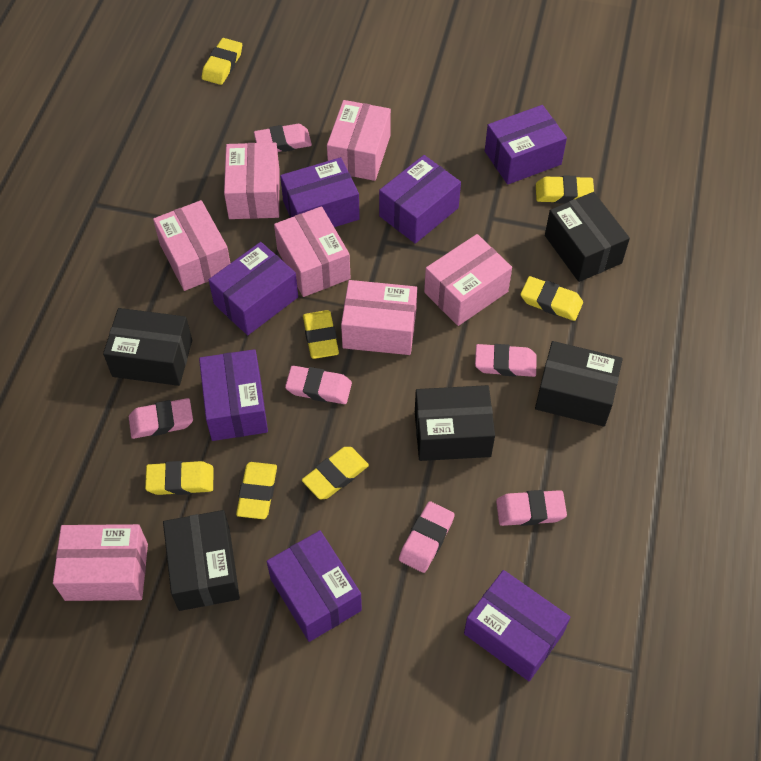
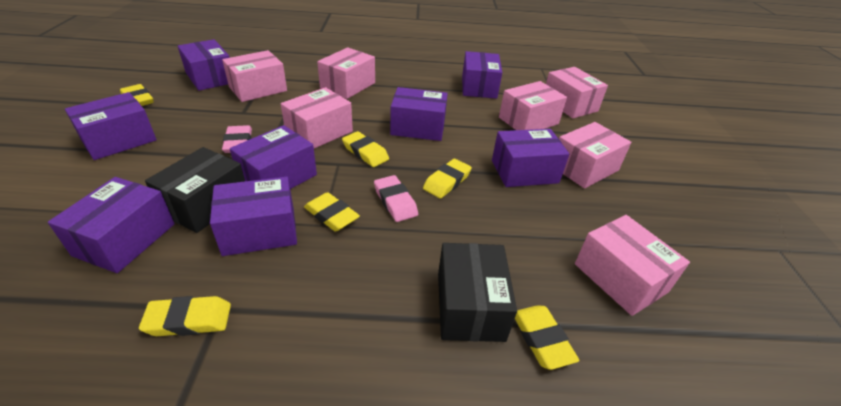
black box: [103,308,192,386] [163,510,240,611] [415,385,495,461] [535,341,623,427] [545,192,630,282] = 5 -> [145,147,245,233] [438,243,517,342] = 2
pink eraser: [129,398,193,439] [254,124,312,152] [285,366,352,404] [399,501,455,573] [475,344,537,377] [496,490,567,526] = 6 -> [222,125,252,153] [374,175,418,222] = 2
purple box: [199,349,268,441] [209,242,298,335] [266,530,362,642] [280,157,360,227] [379,155,461,244] [464,570,571,681] [485,105,567,185] = 7 -> [48,177,175,273] [65,92,157,160] [178,39,230,91] [210,177,297,256] [230,125,317,189] [390,87,448,141] [462,51,502,99] [492,129,569,187] = 8
yellow eraser: [145,461,213,495] [202,38,242,85] [236,462,277,519] [302,447,369,499] [303,310,339,359] [520,276,583,321] [536,176,594,204] = 7 -> [120,84,154,106] [139,296,231,336] [304,192,360,232] [342,131,389,167] [423,159,472,199] [515,305,579,370] = 6

